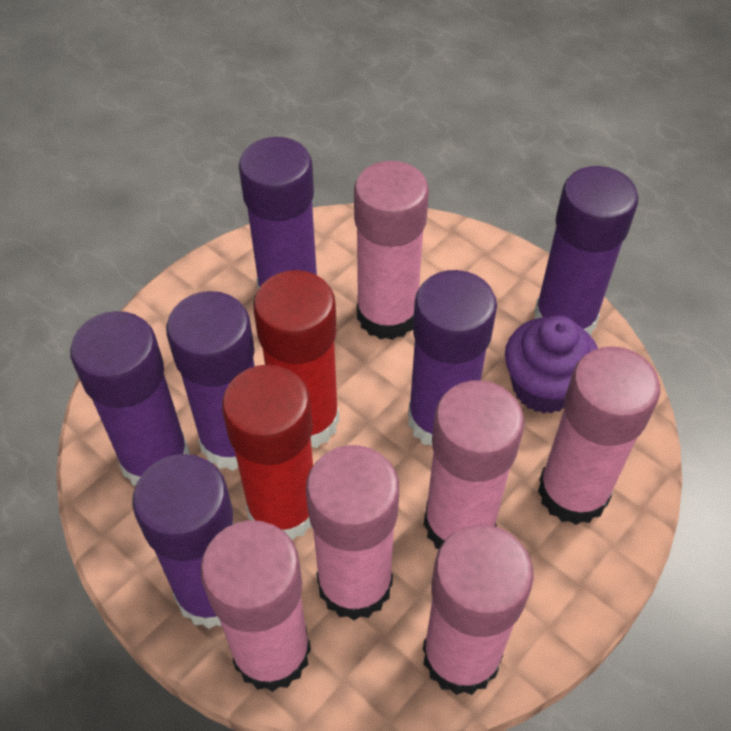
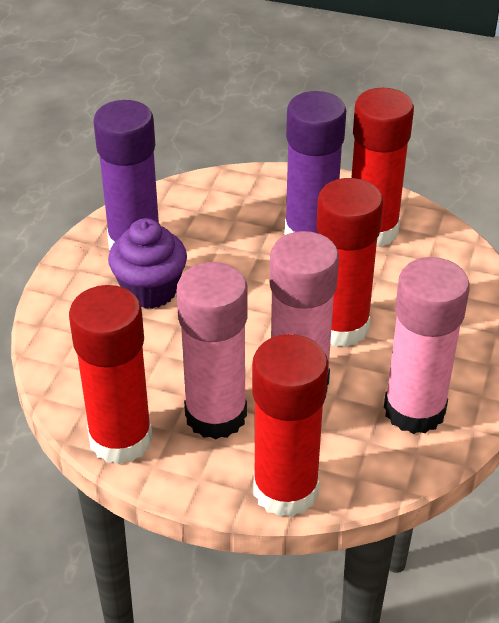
pink glue stick: [200,520,311,692] [306,445,399,620] [354,161,429,340] [423,525,534,695] [424,380,525,549] [538,346,660,525] = 6 -> [177,262,247,440] [270,231,339,393] [384,257,470,434] = 3
purple glue stick: [70,311,190,485] [132,454,233,629] [166,291,255,471] [239,137,317,290] [408,270,497,446] [534,166,638,336] = 6 -> [93,100,159,250] [284,91,346,235] = 2
red glue stick: [222,364,313,540] [253,270,340,448] = 2 -> [69,285,153,464] [252,334,328,517] [316,178,383,347] [351,88,414,247] = 4

